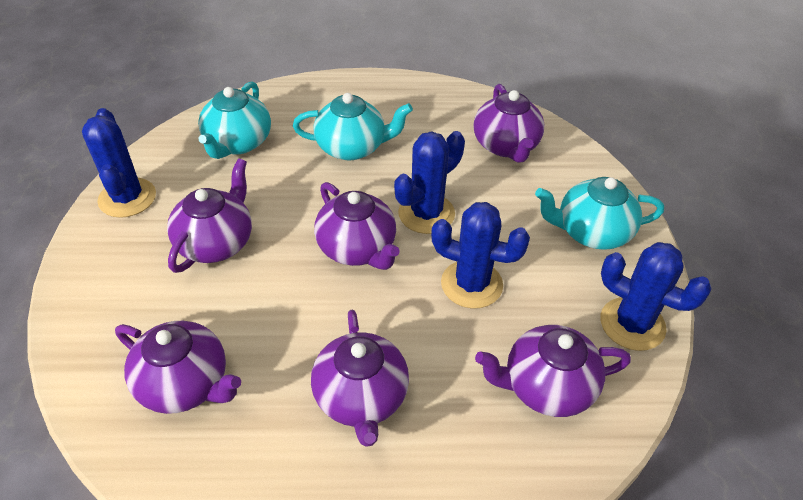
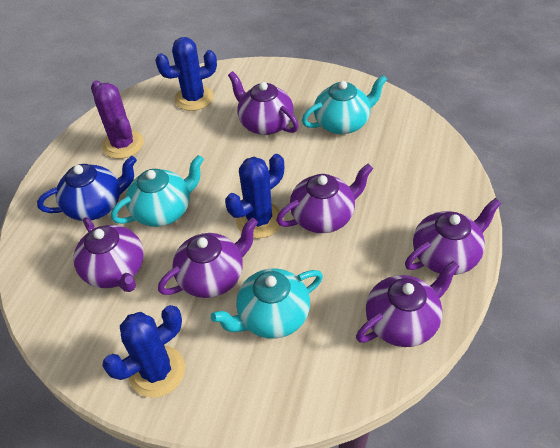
blue cactus: [82,108,156,218] [394,131,465,234] [431,202,530,309] [600,242,712,351] = 4 -> [102,305,185,398] [155,37,217,111] [225,154,284,238] = 3
blue teapot: none = 0 -> [37,156,137,221] = 1
purple cactus: none = 0 -> [91,80,144,159] = 1

